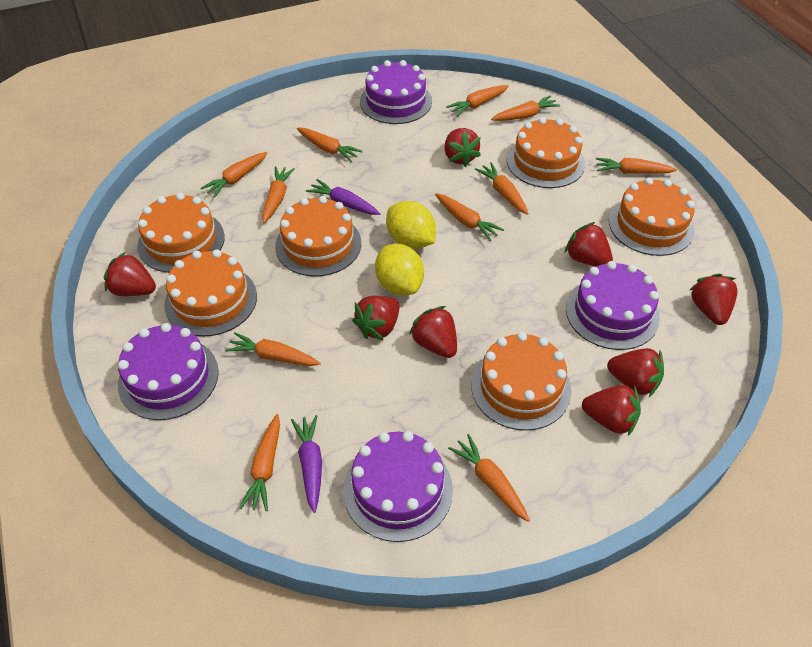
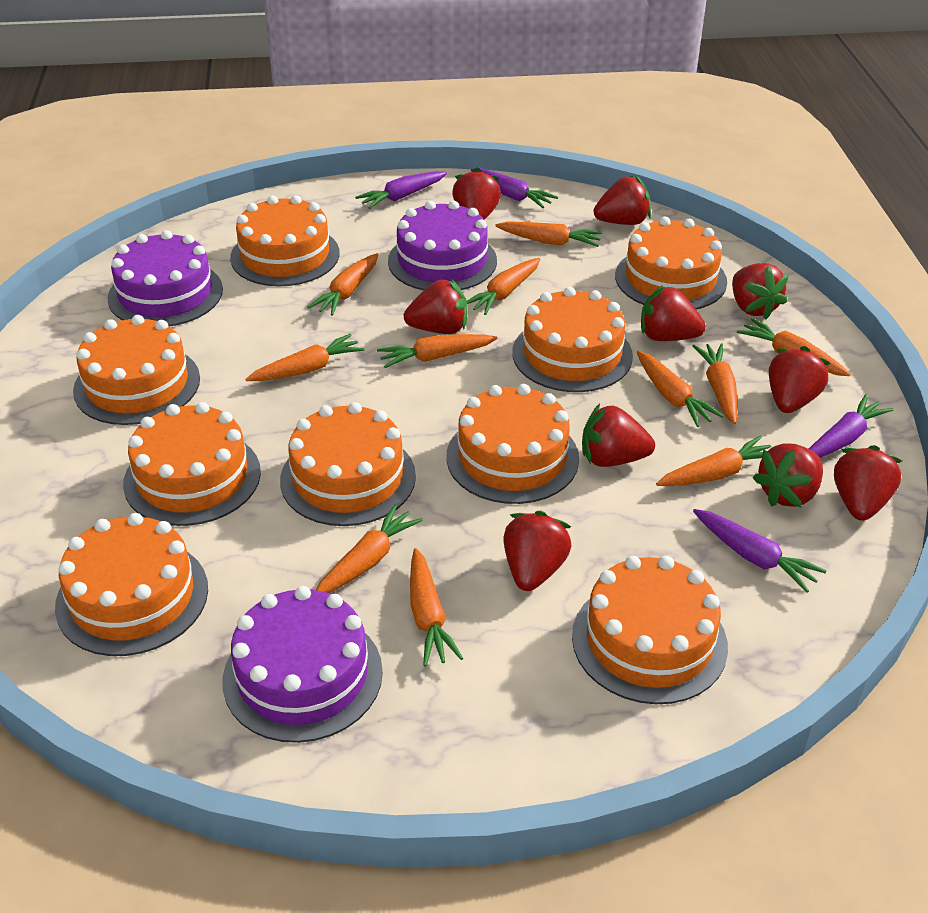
orange cake: [137,193,225,273] [164,250,257,336] [275,196,361,277] [471,332,571,431] [507,117,585,188] [609,178,695,256] = 6 -> [55,513,208,656] [73,315,200,425] [123,402,261,526] [230,195,339,286] [280,402,416,526] [446,384,579,504] [512,287,633,392] [572,556,728,704] [615,217,727,309] = 9
purple cake: [118,323,219,420] [343,431,453,542] [360,60,432,124] [566,261,660,350] = 4 -> [107,230,223,326] [223,586,383,743] [388,201,497,290] = 3
purple carrot: [291,415,322,513] [306,179,381,215] = 2 -> [355,171,447,209] [471,168,558,208] [693,509,827,593] [809,394,894,458] = 4
red strawberry: [104,252,156,296] [352,296,400,340] [409,306,457,358] [444,128,481,167] [565,222,613,266] [582,385,641,436] [607,348,664,397] [689,274,737,325] = 8 -> [404,278,468,334] [452,168,501,220] [504,511,572,591] [582,403,655,467] [594,176,651,225] [641,285,706,341] [732,263,789,320] [753,443,823,508] [769,346,830,413] [834,445,902,521] = 10
yellow lemon: [375,244,424,295] [386,201,436,249] = 2 -> none = 0

